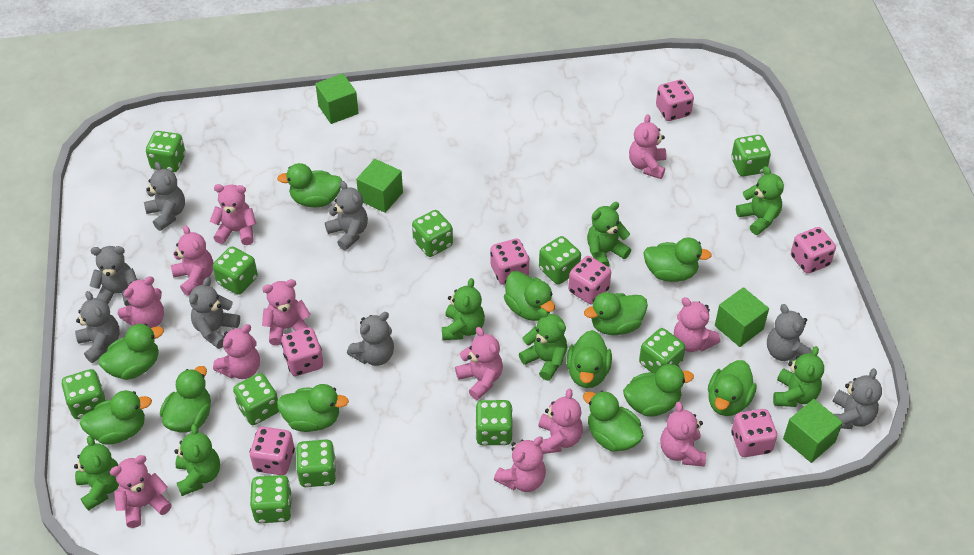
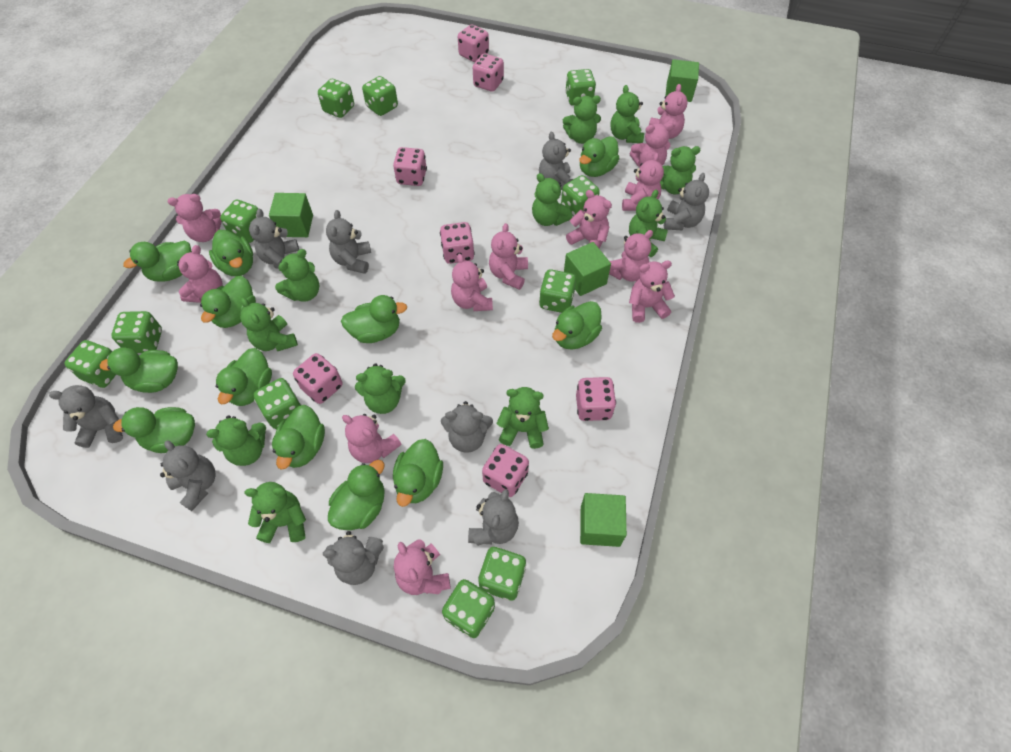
green teddy bear: [74,436,119,511] [174,424,220,496] [442,278,485,340] [519,308,567,381] [587,202,631,267] [736,166,784,235] [773,346,824,407] = 7 -> [206,415,266,466] [240,298,298,351] [244,482,306,543] [275,249,319,302] [355,363,406,414] [496,387,549,449] [532,173,572,226] [563,95,601,144] [610,85,644,143] [629,189,668,257] [660,146,701,194] = 11
grey teddy bear: [75,291,120,363] [90,246,137,306] [144,162,185,231] [189,277,240,349] [325,181,368,250] [347,312,394,366] [767,304,812,362] [832,368,882,429] = 8 -> [49,385,123,448] [160,440,216,511] [249,209,299,269] [323,531,384,585] [326,210,371,274] [441,401,493,453] [468,489,519,546] [539,131,573,190] [664,173,709,230] = 9

